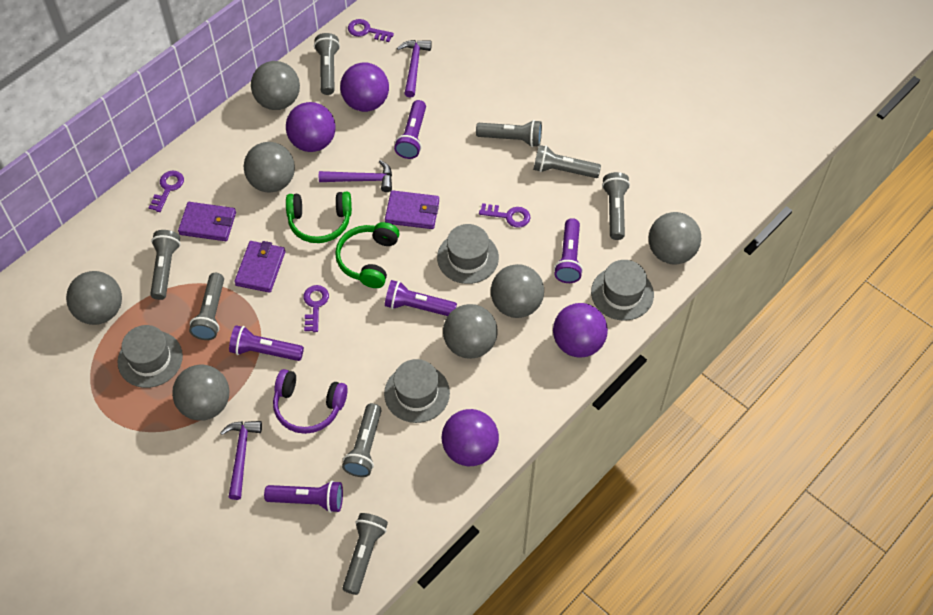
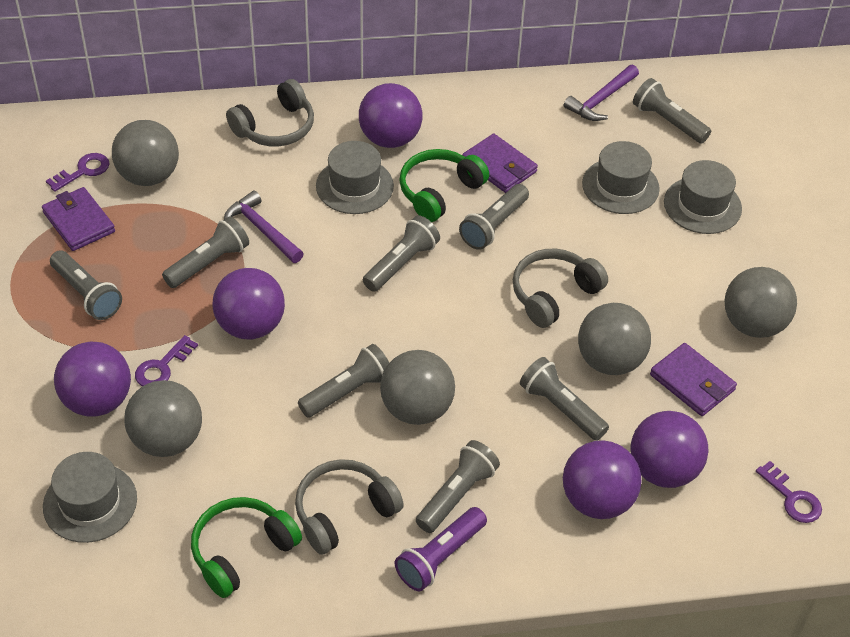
grey ball: [66,271,122,325] [172,364,229,421] [244,142,295,193] [251,61,300,110] [443,304,498,359] [491,264,544,318] [649,212,701,265] = 7 -> [112,120,179,186] [124,380,202,457] [380,350,455,425] [578,303,651,375] [724,267,797,338] = 5
grey headphones: none = 0 -> [226,79,314,146] [295,459,404,555] [513,249,608,328] = 3
purple ball: [286,102,336,152] [340,63,389,112] [442,409,499,466] [553,303,608,358] = 4 -> [54,341,131,417] [213,268,285,340] [359,83,422,148] [563,440,642,519] [630,411,708,488] = 5
purple flashlight: [229,325,304,361] [264,481,343,513] [385,280,457,316] [394,100,426,159] [554,218,583,283] = 5 -> [395,507,487,591] = 1
purple hammer: [220,421,262,500] [319,160,392,192] [397,40,432,98] = 3 -> [224,191,304,263] [564,65,639,121] = 2
purple headphones: [273,369,348,434] = 1 -> none = 0
purple key: [148,171,184,212] [303,285,329,332] [348,19,394,42] [479,203,530,228] = 4 -> [46,153,110,192] [135,335,198,387] [756,461,822,523] = 3

